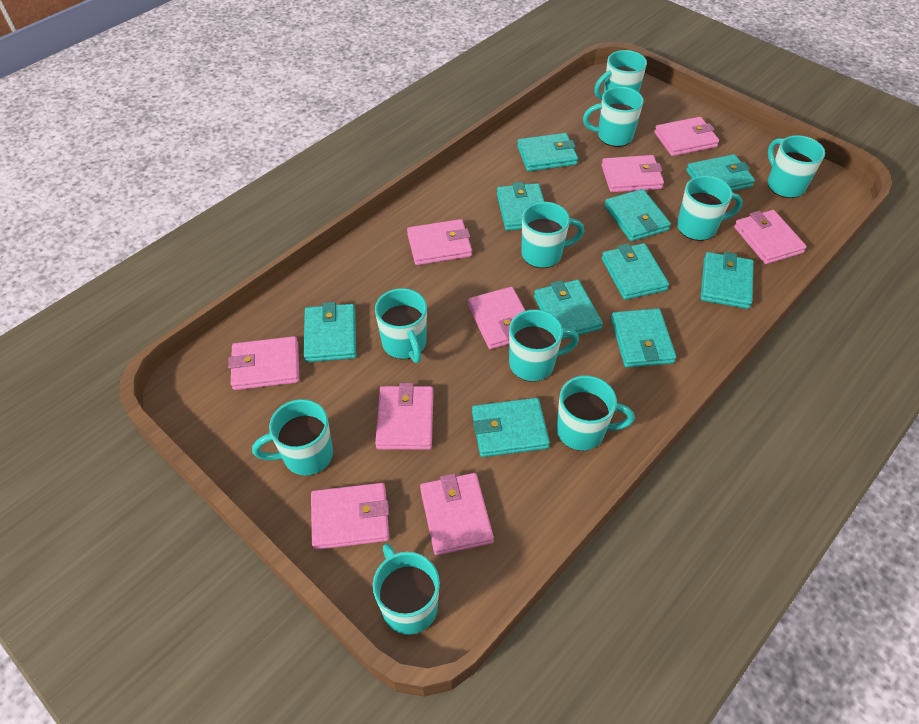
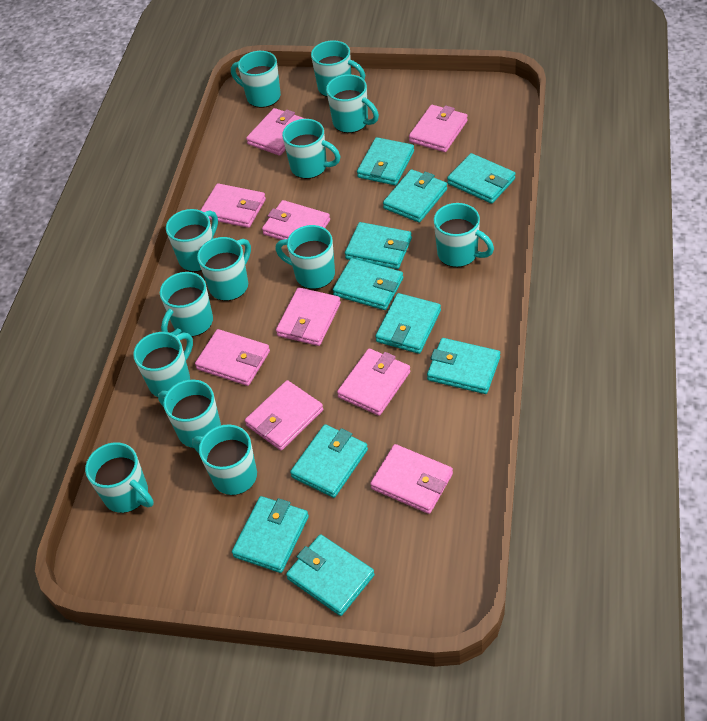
turquoise mug: [252,399,333,476] [373,543,440,635] [375,288,427,363] [509,309,579,382] [521,202,584,268] [556,376,635,451] [583,87,644,147] [594,50,647,99] [677,176,743,241] [767,135,825,198] = 10 -> [85,442,154,513] [133,332,193,397] [158,379,221,448] [160,272,213,337] [166,209,218,272] [192,424,257,495] [197,237,251,301] [231,51,281,108] [275,225,335,289] [282,119,341,179] [311,40,365,97] [326,74,379,133] [434,203,494,267] = 13

